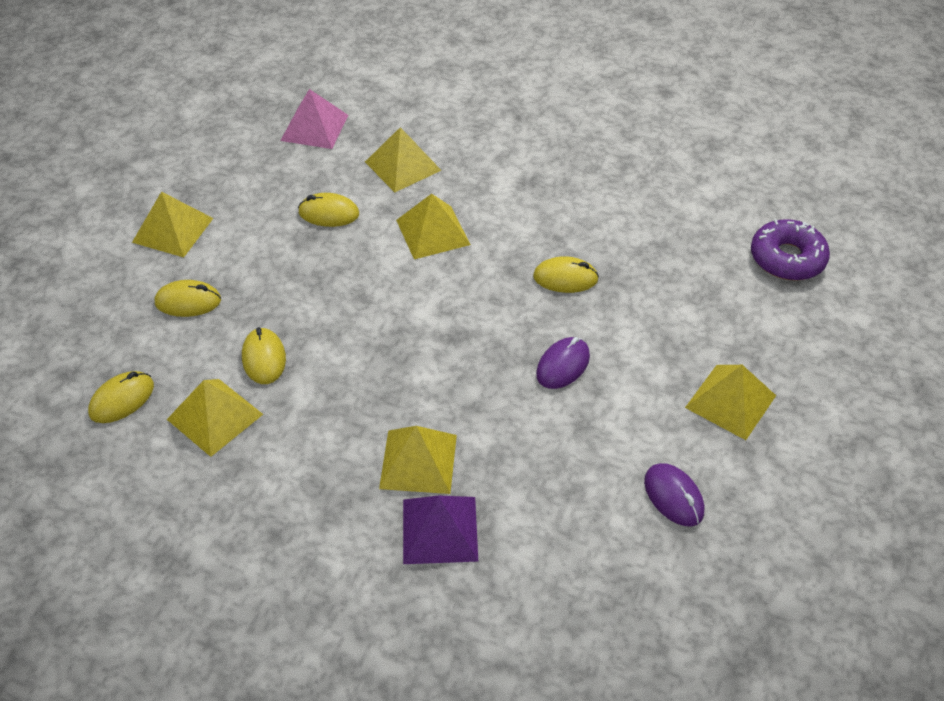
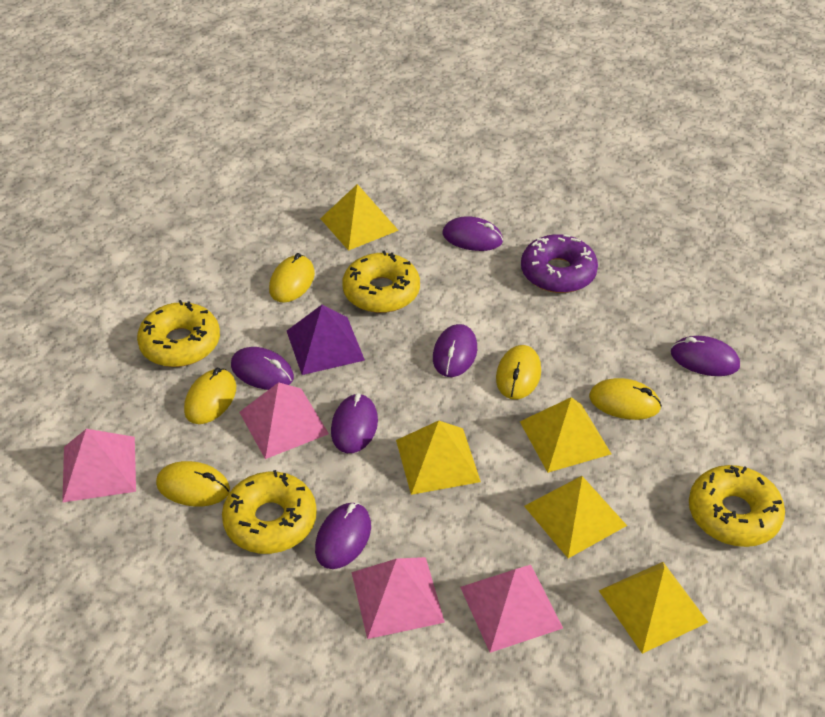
pink pyramid: [280,89,349,149] = 1 -> [62,429,136,503] [239,382,329,459] [351,557,445,639] [460,565,563,653] = 4
purple mouse: [536,337,590,389] [644,463,704,527] = 2 -> [231,347,294,390] [315,503,371,569] [331,393,378,453] [433,324,477,377] [442,216,503,251] [671,336,740,376] = 6
yellow donut: none = 0 -> [137,300,220,367] [222,470,317,554] [342,250,420,313] [689,465,785,547] = 4
yellow pyramid: [132,192,213,257] [167,379,263,457] [365,127,442,192] [379,426,457,494] [396,194,471,259] [685,365,776,440] = 6 -> [320,184,399,251] [396,421,481,495] [520,397,611,473] [524,476,627,558] [599,562,708,654] = 5

